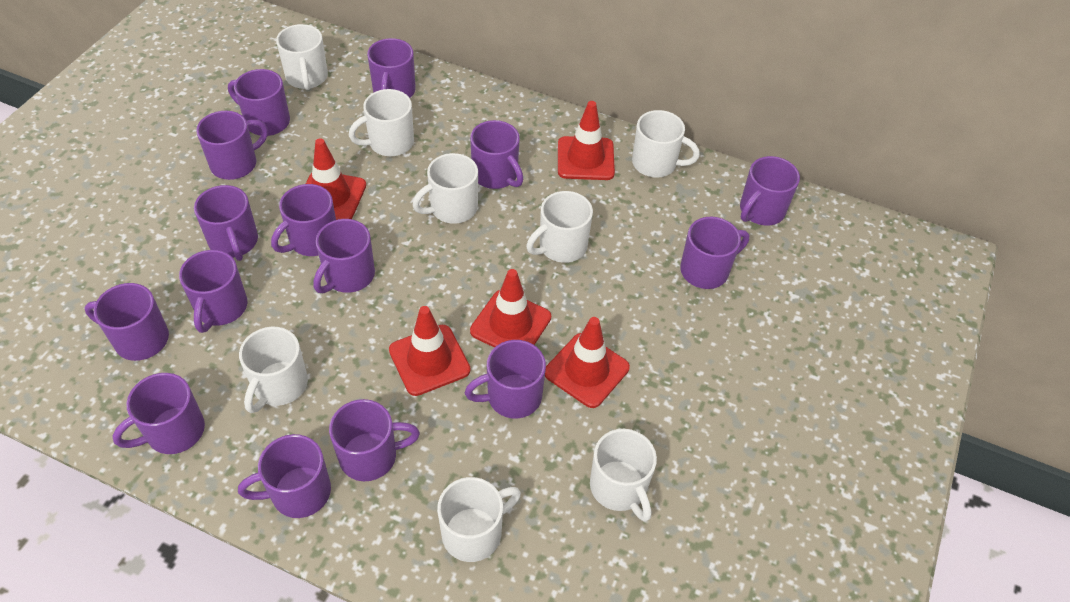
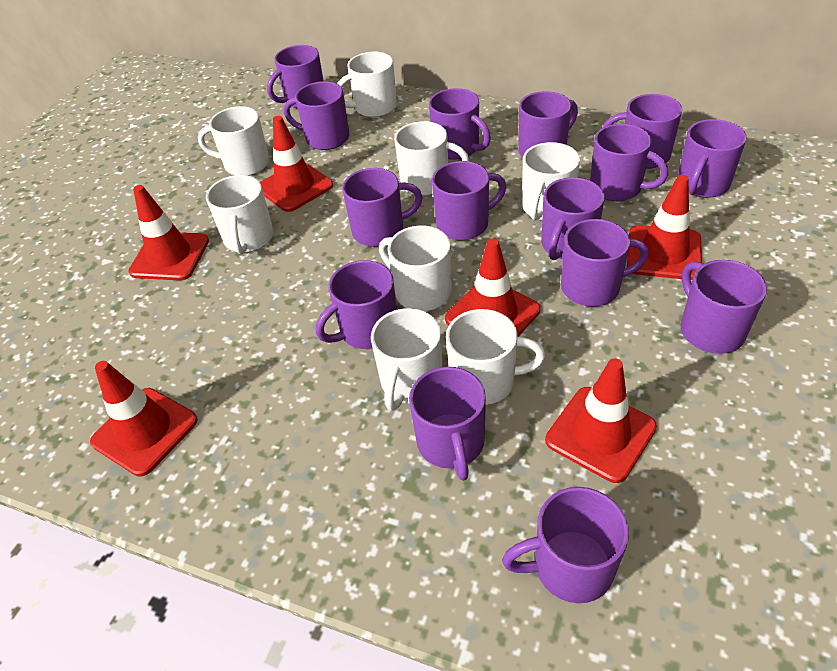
red traffic cone: [306,138,366,220] [389,306,471,396] [470,269,551,348] [545,317,630,408] [558,101,615,180] = 5 -> [90,361,198,477] [128,185,209,281] [260,116,333,212] [445,238,540,337] [545,358,657,483] [627,175,702,280] = 6

